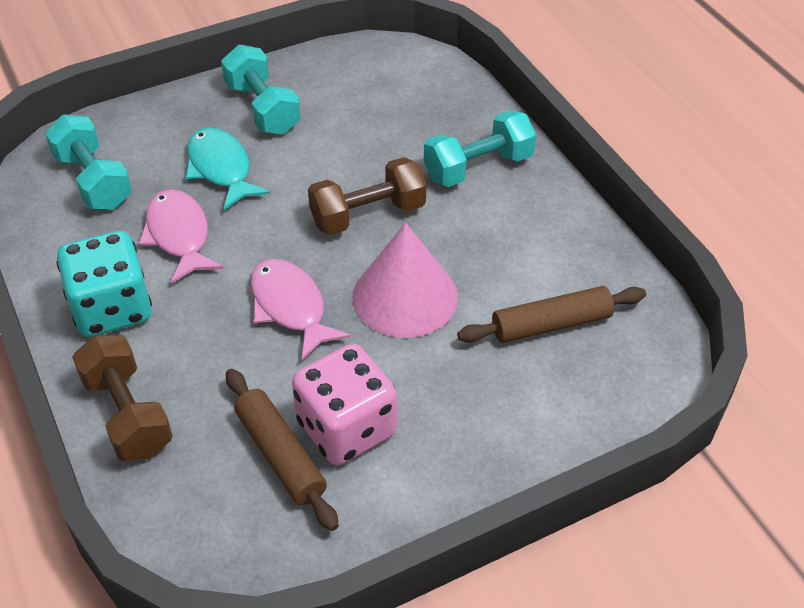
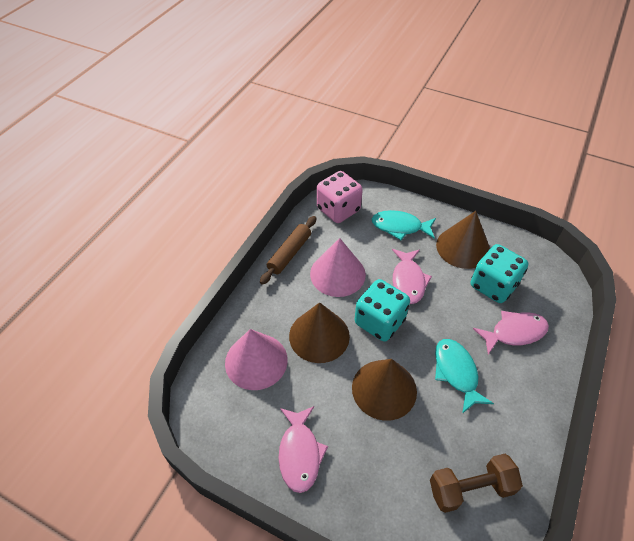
brown cone: none = 0 -> [289,302,350,363] [352,359,417,421] [436,211,490,269] = 3
brown dumbbell: [72,335,173,461] [308,157,426,235] = 2 -> [430,454,523,513] = 1
brown rolling pin: [226,369,339,531] [457,286,646,343] = 2 -> [260,216,316,285] = 1
pink cone: [352,223,458,338] = 1 -> [225,329,288,390] [310,238,366,297] = 2
pink fish: [139,189,223,284] [251,259,351,360] = 2 -> [279,406,328,493] [392,249,432,304] [473,311,549,355] = 3
turquoise dice: [56,231,152,337] = 1 -> [355,279,410,342] [471,244,528,303] = 2
turquoise dumbbell: [45,114,132,209] [221,44,301,135] [424,110,536,187] = 3 -> none = 0
turquoise fish: [186,127,270,210] = 1 -> [372,210,436,240] [435,339,494,414] = 2

